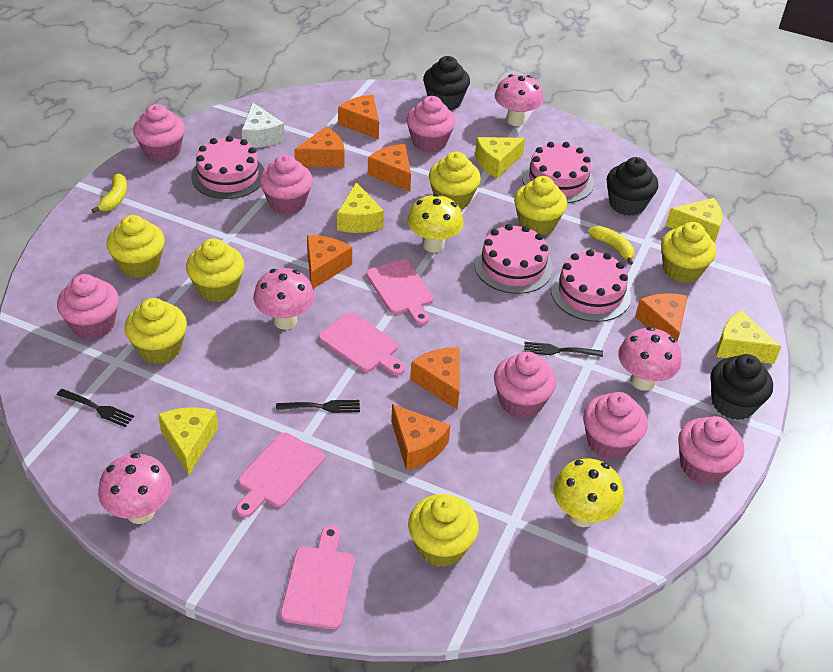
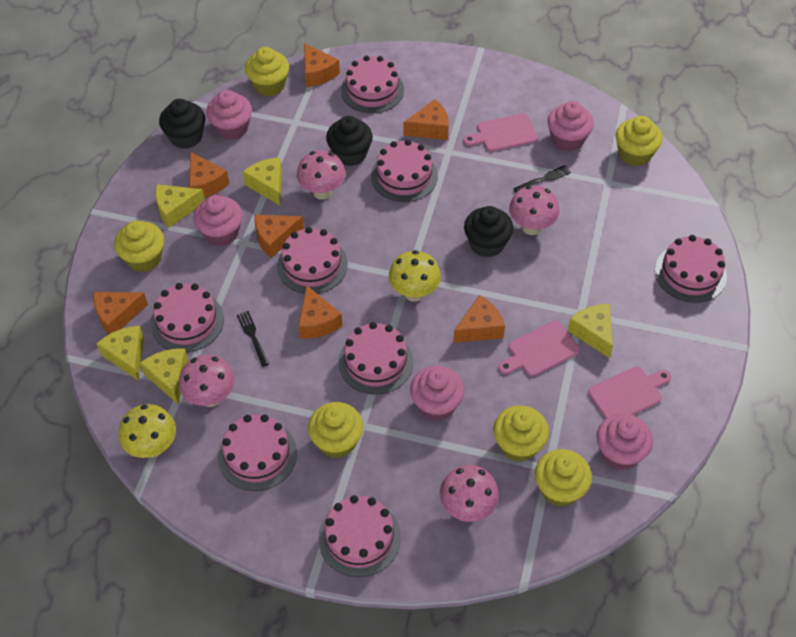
black fork: [57,389,134,427] [276,400,360,413] [524,342,603,357] = 3 -> [237,311,269,367] [513,165,571,193] = 2
pink cake: [191,136,264,199] [474,224,553,294] [522,142,594,203] [551,249,631,322] = 4 -> [150,283,224,352] [218,414,297,491] [277,227,348,294] [318,495,401,577] [338,322,413,395] [341,56,404,113] [371,140,438,202] [655,235,727,303] = 8
pink cupcake: [57,274,119,340] [133,104,185,162] [260,154,313,215] [406,96,455,153] [494,352,556,418] [583,392,648,460] [678,416,744,485] = 7 -> [194,195,243,246] [206,90,252,140] [410,366,464,421] [548,101,594,151] [597,413,653,470] = 5
pink cutting board: [236,433,324,518] [280,525,355,629] [318,312,405,376] [366,259,434,325] = 4 -> [463,114,538,151] [498,321,580,376] [588,366,671,419] = 3
white cheese: [242,102,285,148] = 1 -> none = 0
yellow banana: [92,173,127,213] [588,226,634,265] = 2 -> none = 0
yellow cupcake: [107,215,165,278] [125,298,187,364] [186,238,244,302] [408,494,479,567] [429,151,481,209] [514,176,567,235] [661,222,716,283] = 7 -> [114,221,164,272] [245,47,289,96] [308,402,363,458] [493,406,549,462] [535,449,592,507] [616,116,662,166] = 6

